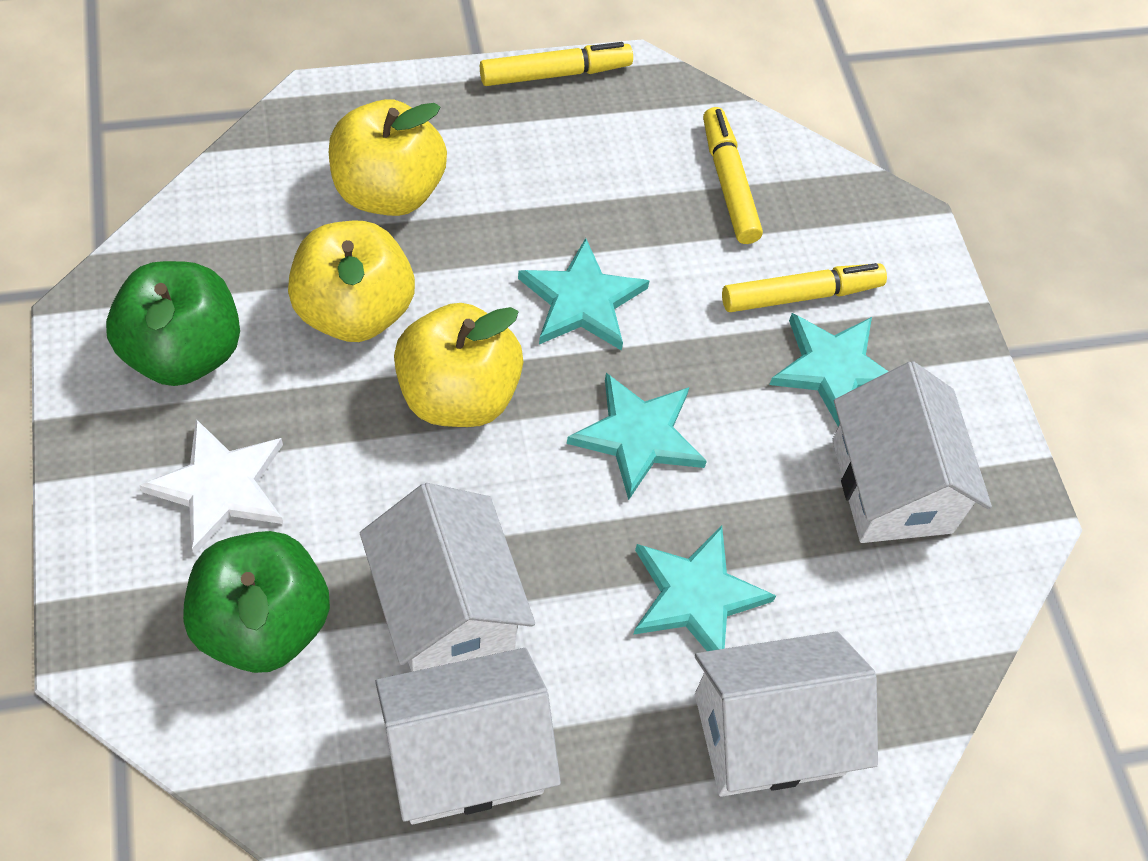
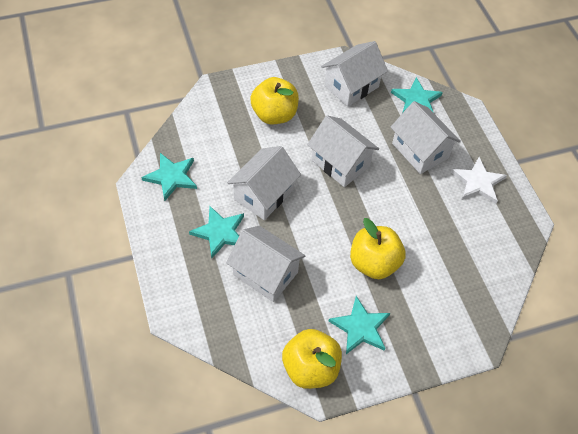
green apple: [106,261,240,386] [183,531,330,673] = 2 -> none = 0
white house: [360,483,535,672] [375,648,561,824] [695,631,878,797] [832,361,992,543] = 4 -> [226,226,306,302] [227,146,301,220] [307,115,379,187] [321,41,388,107] [391,101,461,174] = 5
yellow marker: [480,42,633,86] [703,107,763,244] [722,263,887,312] = 3 -> none = 0

